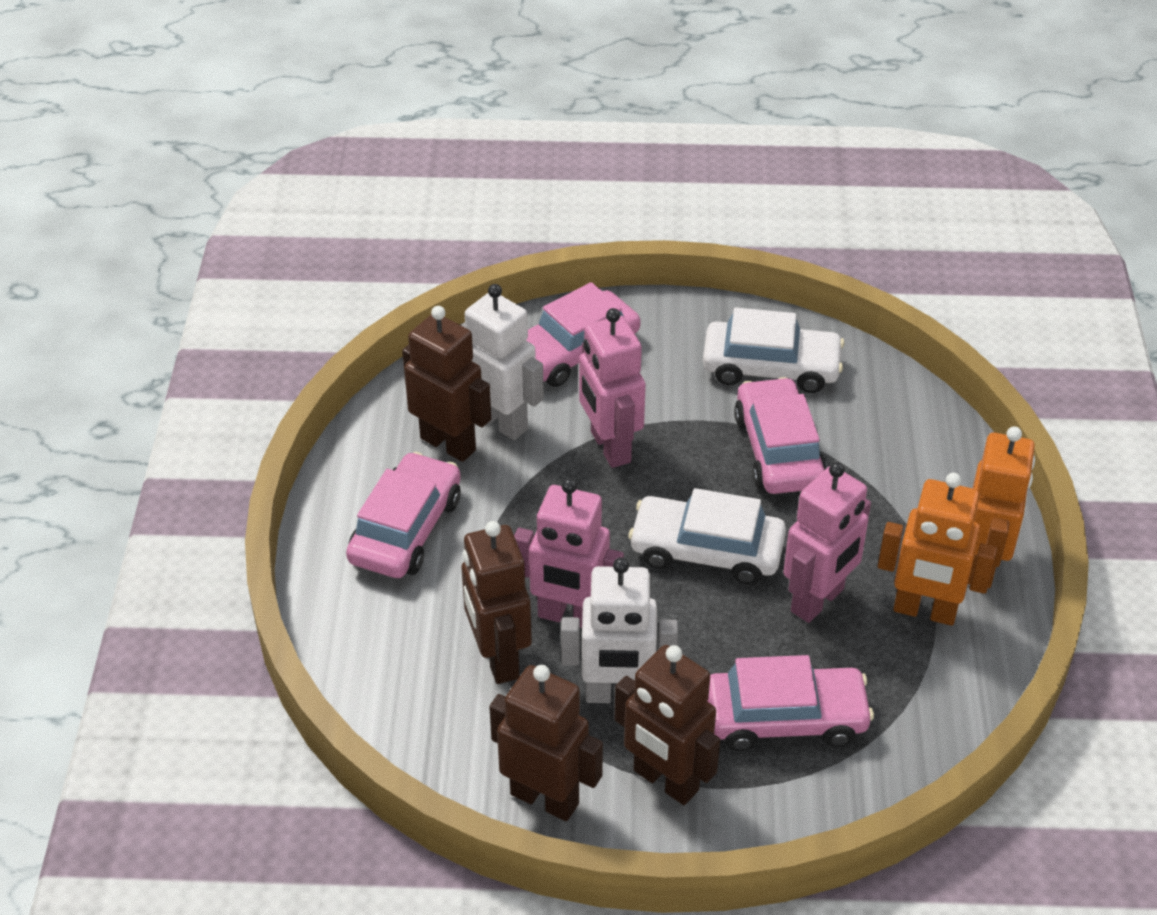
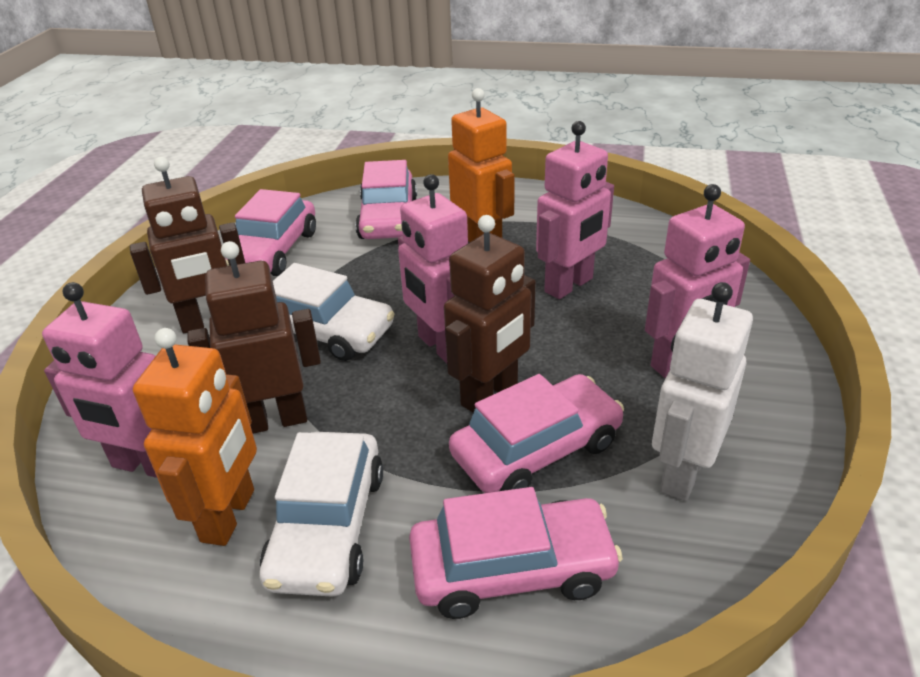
brown robot: [402,306,491,462] [461,521,532,684] [489,665,603,821] [614,645,720,805] = 4 -> [130,157,245,333] [187,241,321,434] [444,215,536,413] = 3
pink robot: [514,478,624,628] [579,308,646,468] [783,462,871,623] = 3 -> [42,282,157,478] [398,174,468,363] [536,121,614,299] [645,184,750,378] = 4
white robot: [461,284,544,440] [561,557,678,703] = 2 -> [652,282,753,501] = 1

